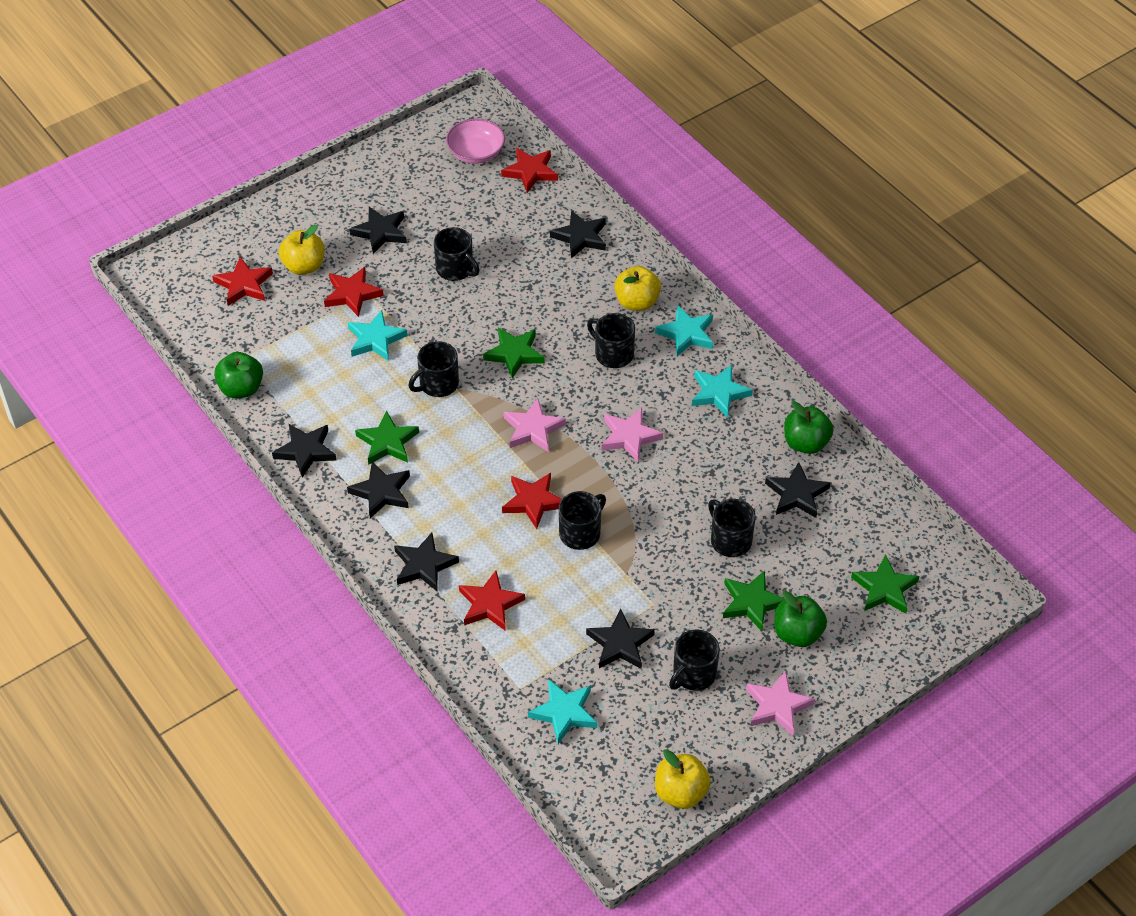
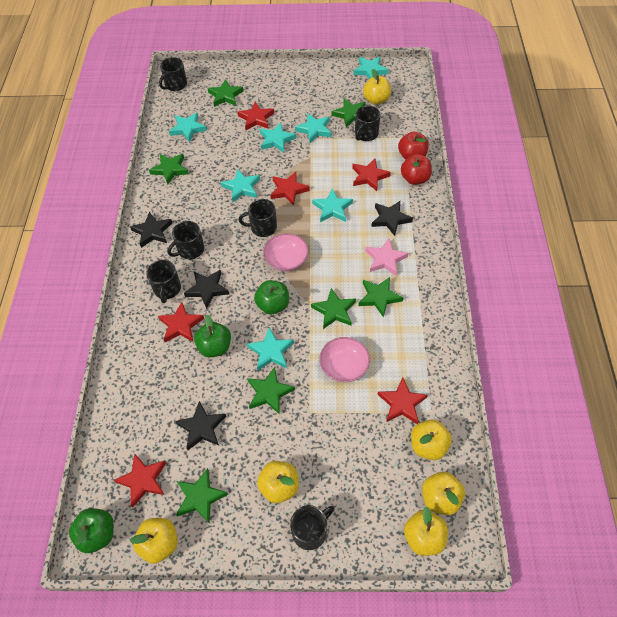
black star: [272,424,337,478] [347,462,410,518] [349,207,407,254] [394,533,459,592] [550,210,606,259] [586,608,655,669] [765,462,830,518] = 7 -> [130,212,172,248] [175,401,226,450] [184,270,229,309] [371,201,413,236] = 4
green star: [355,411,419,465] [483,328,545,378] [723,570,785,631] [851,554,919,614] = 4 -> [149,154,189,184] [176,468,228,523] [207,79,244,107] [247,367,295,415] [311,288,356,329] [331,99,366,128] [358,277,404,318] = 7
pink bowl: [446,119,505,164] = 1 -> [263,233,309,271] [319,337,370,382] = 2
pink star: [503,398,566,452] [602,408,663,462] [746,670,815,736] = 3 -> [365,238,408,276] = 1
red apple: none = 0 -> [398,132,429,160] [401,154,432,185] = 2
red star: [212,257,273,306] [324,267,384,317] [459,571,525,631] [501,148,558,193] [502,473,562,529] = 5 -> [114,454,166,507] [158,302,204,342] [237,102,274,130] [270,172,310,205] [352,159,391,191] [377,378,428,424] = 6
turquoise star: [348,310,408,361] [528,679,597,744] [655,305,713,356] [692,365,753,418] = 4 -> [169,112,207,143] [221,169,260,202] [247,327,294,370] [260,122,296,153] [295,113,331,143] [312,189,353,222] [353,56,389,79] = 7
yellow apple: [279,225,324,275] [614,266,661,311] [655,749,711,809] = 3 -> [130,518,178,564] [257,461,299,503] [363,69,391,105] [404,507,448,556] [411,420,452,460] [422,472,465,515] = 6

